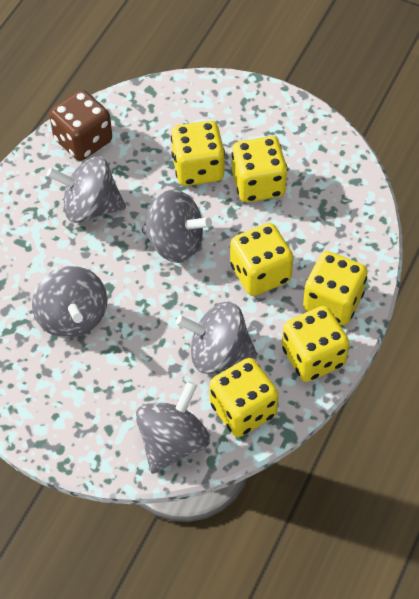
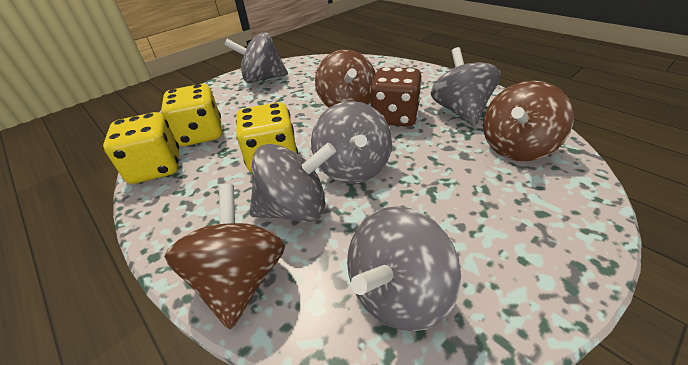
brown spinning top: none = 0 -> [164,184,285,329] [315,50,376,108] [483,81,574,161] = 3
yellow dice: [171,121,225,186] [210,358,279,437] [230,223,293,296] [232,136,288,202] [282,306,349,382] [303,251,368,325] = 6 -> [103,112,179,184] [161,84,222,146] [236,102,298,173] = 3

